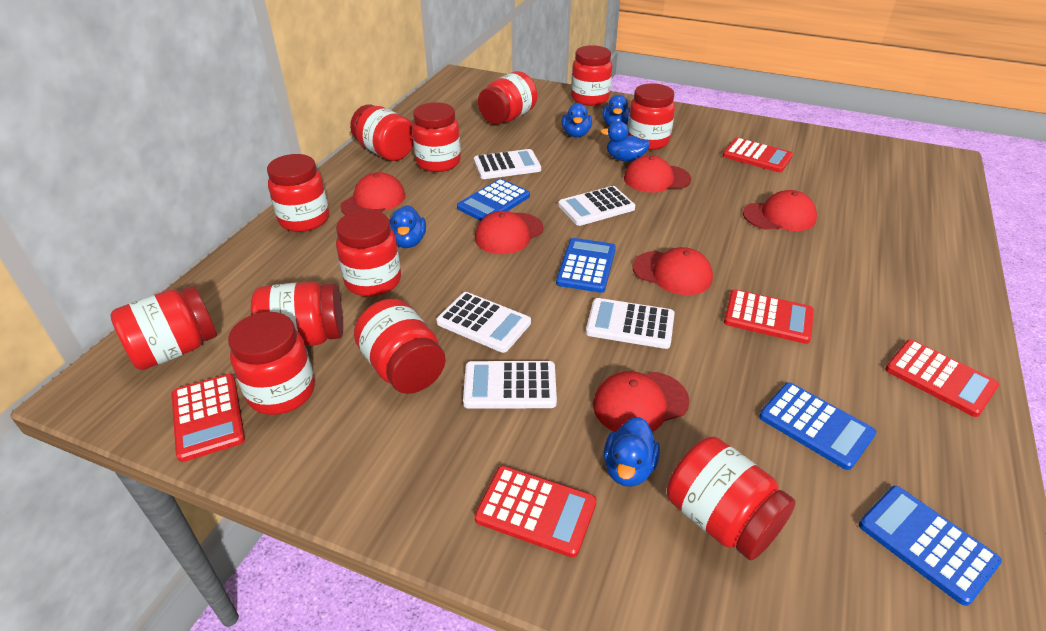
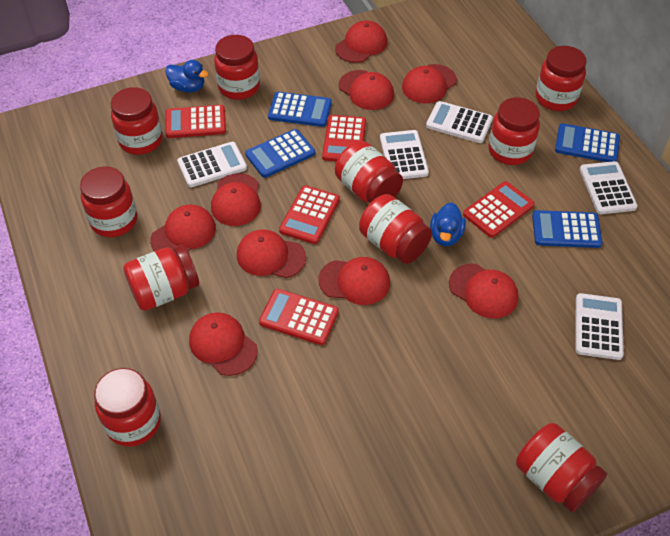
blue duck: [389,205,426,248] [561,103,592,137] [601,121,650,162] [602,95,630,126] [604,417,660,487] = 5 -> [165,60,208,93] [430,203,466,246] = 2
red cap: [340,172,405,215] [475,211,544,254] [593,371,689,432] [624,155,691,193] [632,247,713,295] [743,190,817,231] = 6 -> [150,205,216,252] [189,312,258,376] [211,173,261,226] [237,229,306,278] [318,257,390,305] [335,20,387,63] [339,70,394,110] [402,64,457,104] [449,264,519,319] = 9
red jar: [110,286,217,370] [228,312,315,415] [251,281,343,347] [267,154,329,232] [336,210,401,297] [350,104,414,161] [354,299,446,394] [412,102,461,172] [478,71,537,125] [571,45,612,106] [628,83,675,150] [667,437,796,560] = 12 -> [80,167,137,237] [94,368,161,447] [111,87,162,155] [123,245,199,311] [214,35,260,100] [335,141,403,203] [359,194,432,264] [488,97,540,165] [516,423,607,512] [536,46,587,111] = 10

